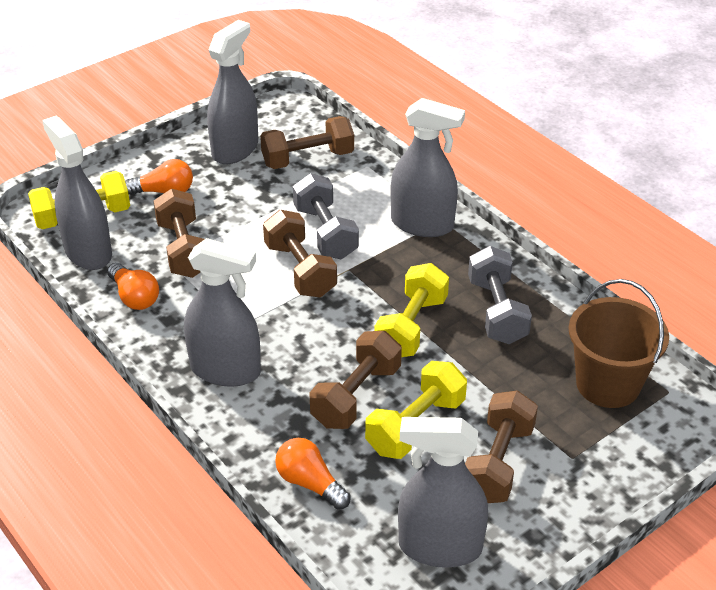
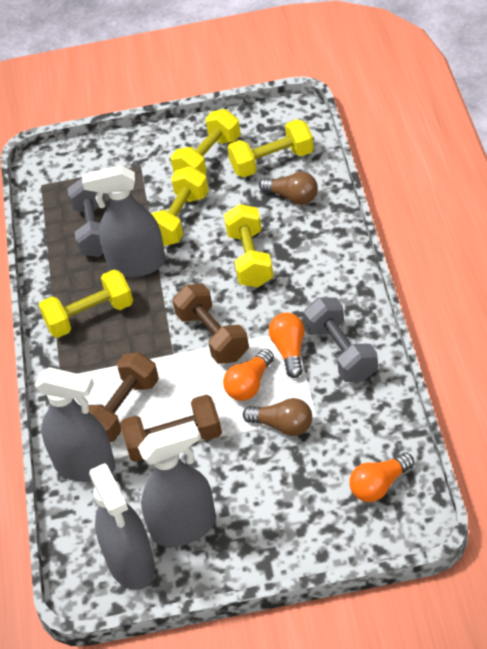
brown bucket: [568,279,669,408] = 1 -> none = 0
brown dumbbell: [154,188,205,278] [260,116,354,169] [263,210,337,297] [309,331,402,429] [465,390,538,503] = 5 -> [88,352,159,442] [120,395,222,462] [172,284,249,364] = 3
brown light bulb: none = 0 -> [243,398,312,436] [259,172,318,205] = 2
grey spray bottle: [42,116,112,270] [184,238,261,387] [207,20,258,164] [391,98,465,237] [398,417,488,568] = 5 -> [34,367,116,482] [82,165,166,278] [89,463,155,590] [138,421,216,547] = 4
yellow dumbbell: [28,171,130,229] [365,361,467,459] [374,263,449,357] = 3 -> [39,269,133,338] [151,166,209,246] [171,109,241,174] [224,204,274,287] [227,119,314,177] = 5

